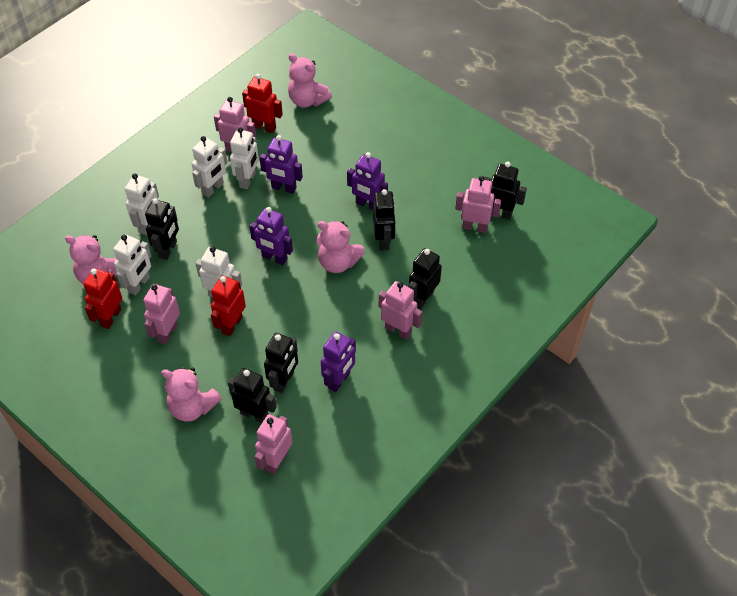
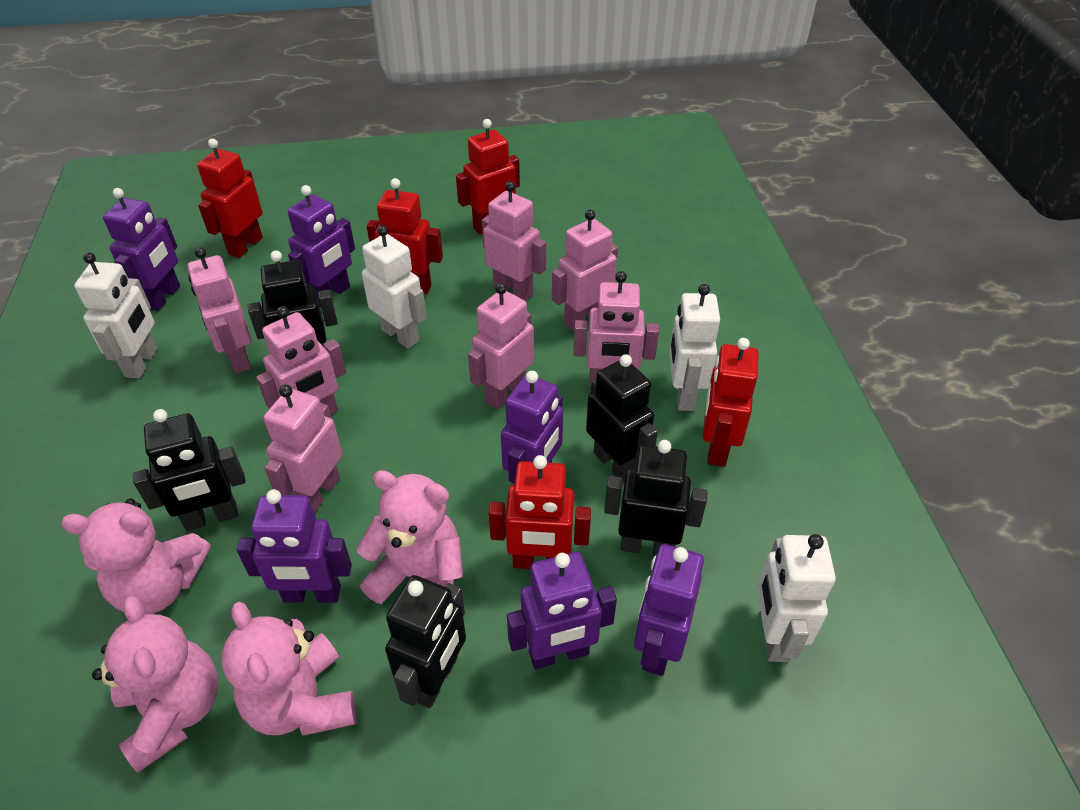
black robot: [145,198,179,260] [228,368,277,423] [264,333,298,393] [373,189,395,251] [408,248,442,309] [484,162,527,220] = 6 -> [133,409,246,531] [248,251,338,347] [385,575,466,708] [586,354,658,483] [604,440,707,556] = 5
pink robot: [143,284,180,344] [214,97,256,152] [255,414,292,474] [379,281,422,340] [455,176,502,233] = 5 -> [187,247,252,373] [256,306,346,414] [263,385,343,513] [468,283,534,409] [482,181,546,301] [552,210,618,332] [573,271,659,386] = 7
purple robot: [249,207,293,265] [259,135,303,194] [321,332,356,392] [347,152,388,210] = 4 -> [103,188,180,311] [237,489,352,603] [288,185,355,307] [501,371,563,485] [507,552,617,669] [634,544,704,676] = 6
red robot: [83,268,122,329] [211,275,246,336] [242,74,283,133] = 3 -> [197,138,263,258] [367,178,443,294] [456,119,520,235] [489,455,591,569] [703,338,759,467] = 5
white robot: [113,235,151,295] [125,173,159,235] [192,136,228,198] [196,246,242,297] [230,127,259,189] = 5 -> [74,252,157,379] [362,225,427,349] [669,284,720,411] [757,534,836,662] = 4

